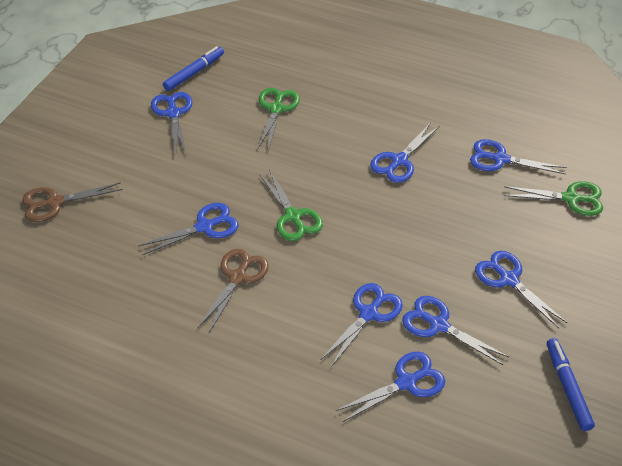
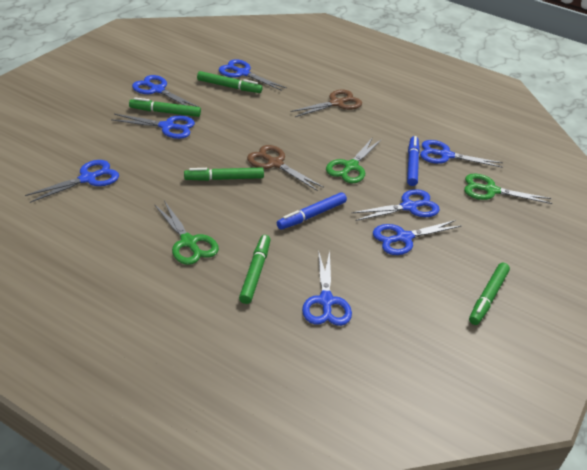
green marker: none = 0 -> [129,97,201,117] [184,167,264,181] [197,71,262,93] [239,235,270,304] [469,262,510,325] = 5

